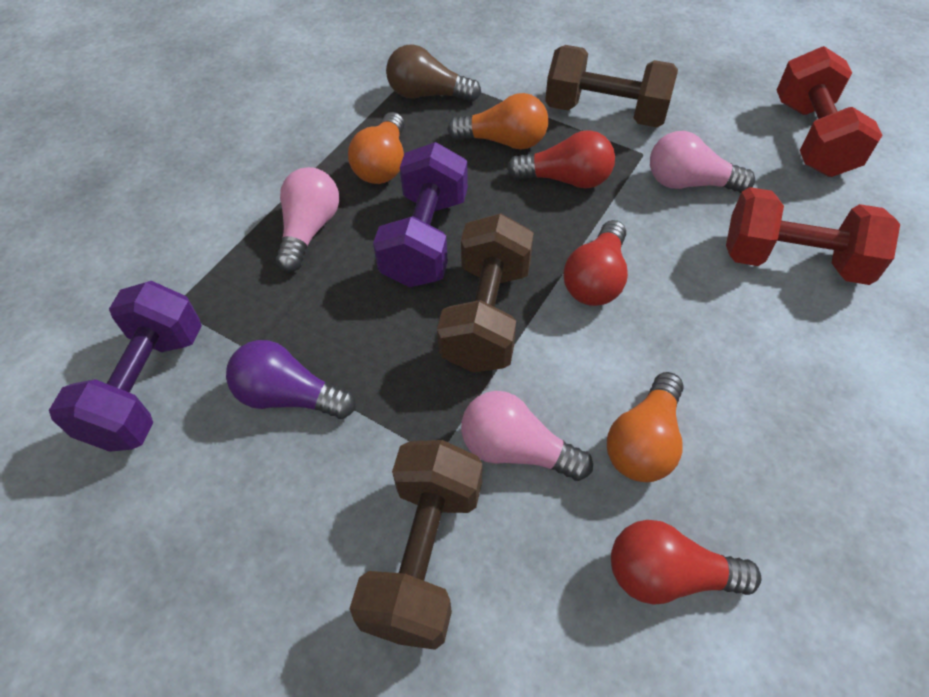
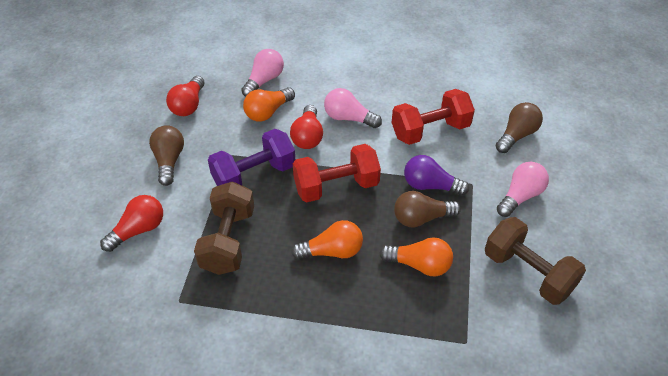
brown dumbbell: [349,440,482,650] [437,213,534,373] [545,45,678,127] = 3 -> [194,181,254,275] [485,217,586,305] = 2
brown light bulb: [386,44,481,102] = 1 -> [149,125,184,186] [394,191,461,227] [496,102,543,153] = 3
purple dumbbell: [49,281,202,452] [373,142,468,287] = 2 -> [208,129,295,186] = 1

